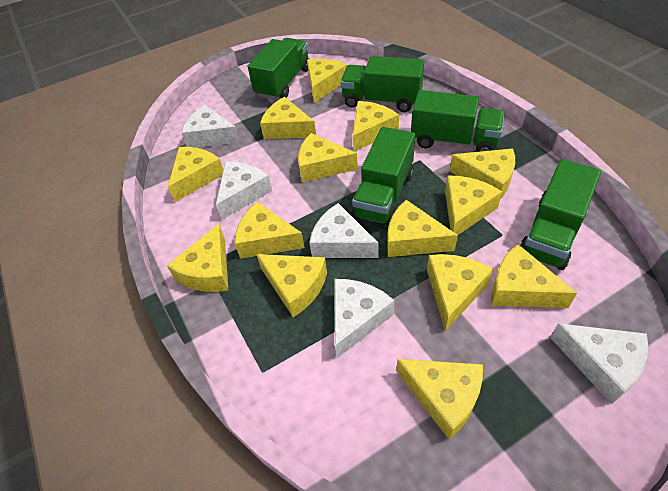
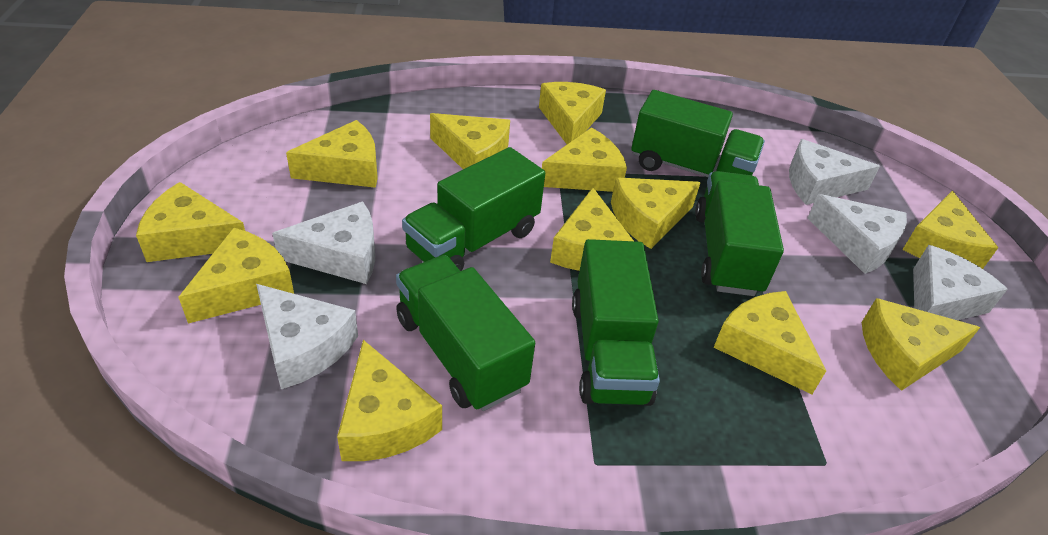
yellow cheese: [167,224,228,292] [168,147,223,202] [235,202,305,259] [256,254,327,317] [260,97,316,139] [298,133,358,182] [307,59,347,103] [352,101,399,152] [387,200,458,257] [397,359,483,439] [427,254,493,331] [445,176,502,235] [450,148,515,198] [491,244,577,308] = 14 -> [136,182,245,262] [179,228,294,323] [286,120,378,188] [337,340,442,461] [430,113,510,169] [539,82,606,144] [542,128,627,192] [550,188,634,271] [611,177,701,249] [714,291,826,394] [862,298,980,391] [902,191,998,269] = 12

